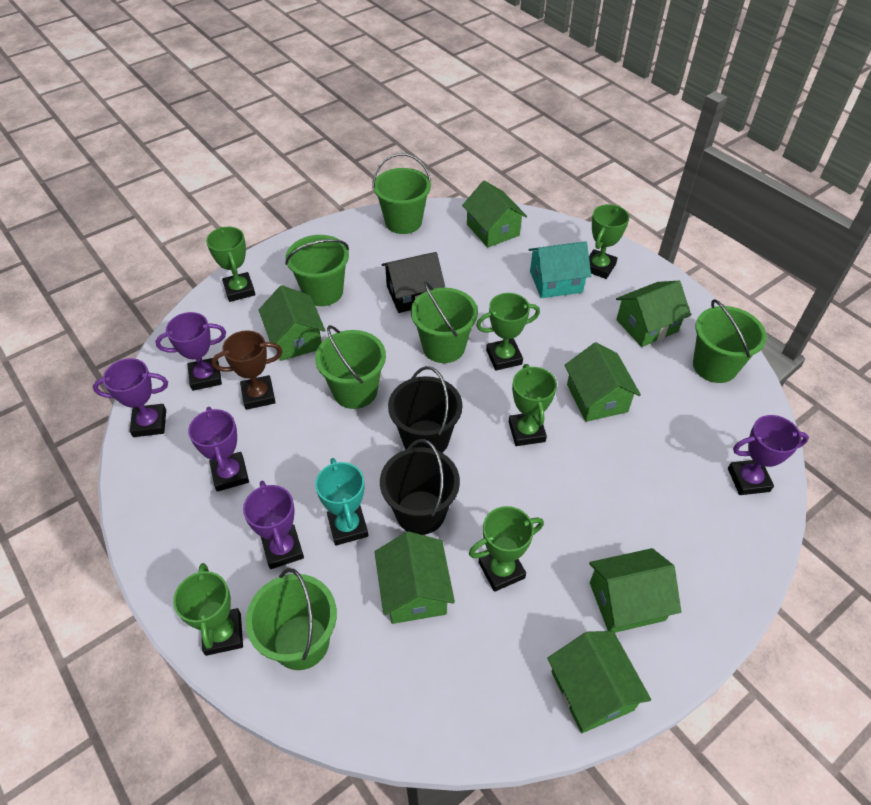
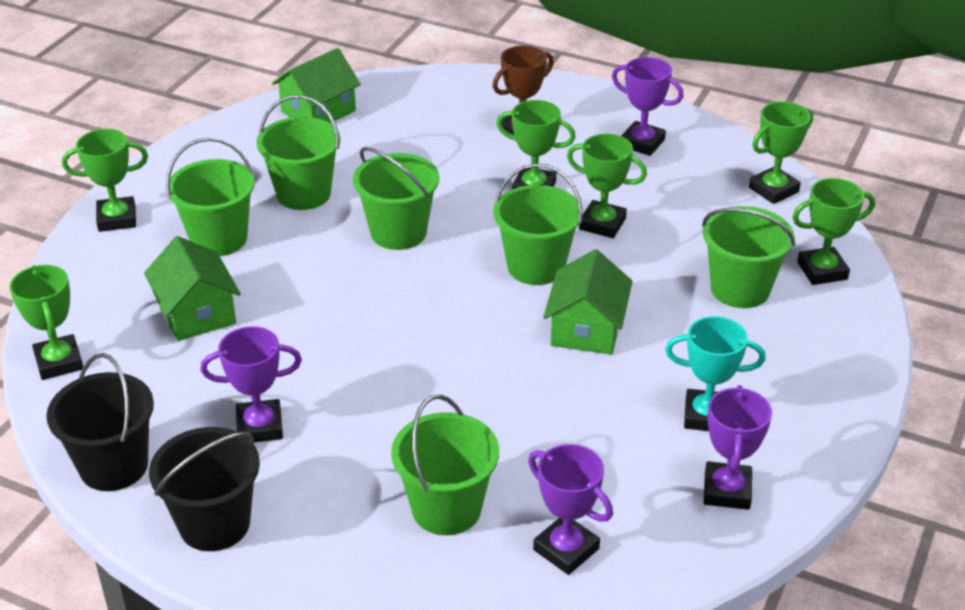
black house: [381,252,445,313] = 1 -> none = 0
green house: [259,285,325,361] [374,531,455,624] [462,181,527,247] [547,631,651,733] [565,342,641,422] [589,548,681,633] [616,281,691,347] = 7 -> [144,236,241,341] [272,48,361,123] [543,249,633,355] = 3
purple trophy: [93,358,168,437] [156,312,226,391] [188,407,249,492] [243,481,304,569] [728,415,809,495] = 5 -> [201,326,302,442] [528,444,613,575] [612,57,684,156] [703,385,772,510] = 4
turquoise house: [529,241,591,298] = 1 -> none = 0

